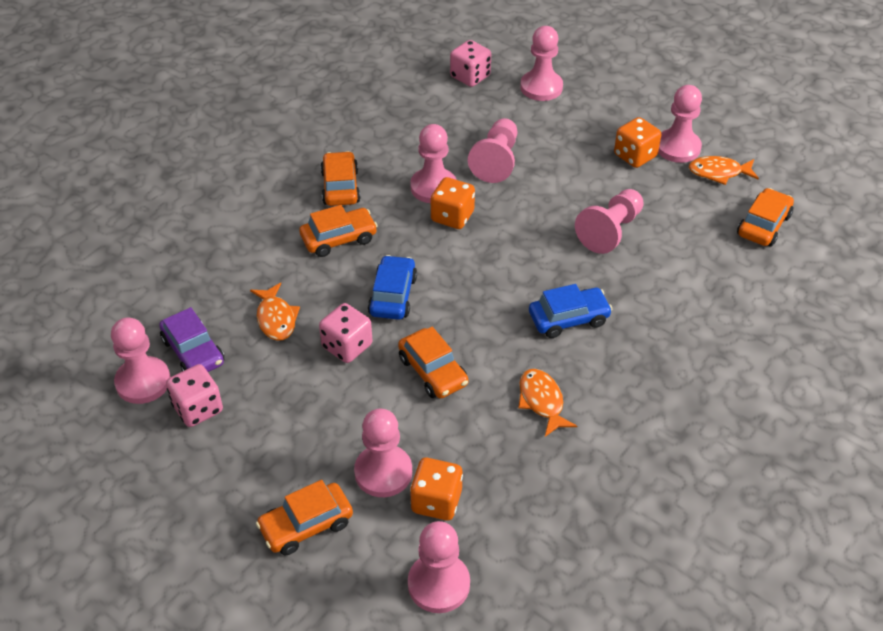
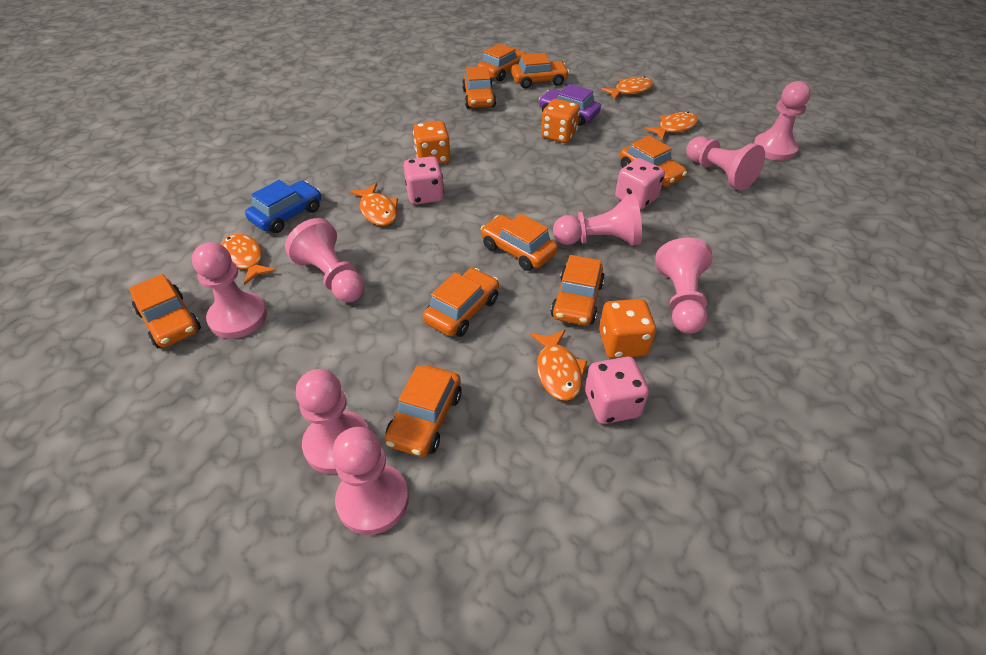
blue car: [368,255,417,320] [529,284,612,338] = 2 -> [245,180,321,233] = 1
orange car: [256,480,353,555] [299,205,378,257] [320,151,360,206] [398,327,469,399] [737,188,794,247] = 5 -> [129,274,201,348] [385,365,462,457] [423,268,499,337] [462,66,496,109] [477,43,527,81] [481,214,558,271] [511,53,569,89] [551,255,605,326] [620,135,687,187] = 9
orange fish: [250,283,300,341] [518,369,577,437] [689,156,759,185] = 3 -> [221,233,276,285] [350,183,398,226] [530,329,587,401] [601,76,654,99] [644,112,698,140] = 5

